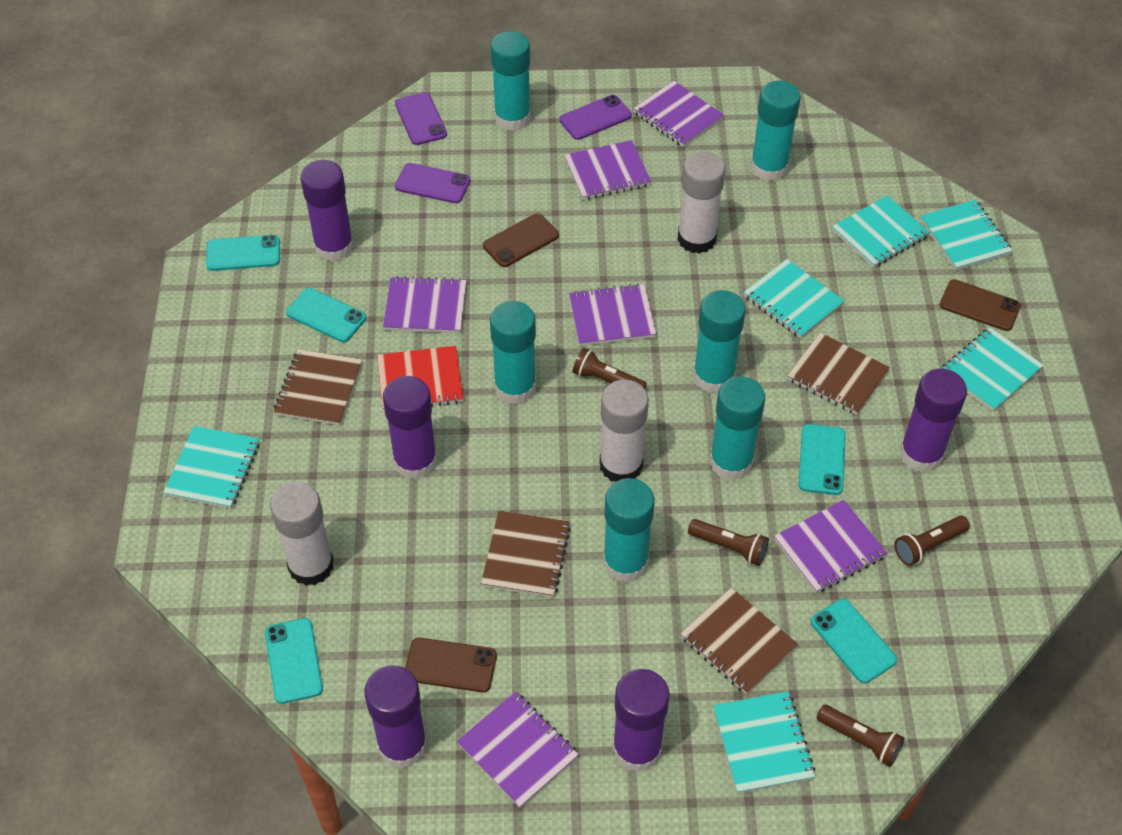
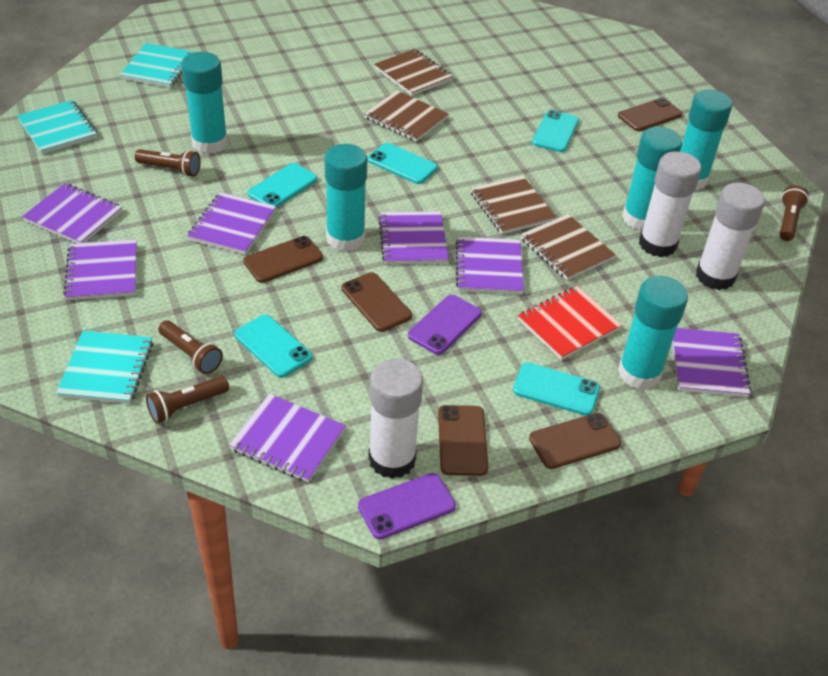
brown phone: [405,638,497,692] [483,213,559,267] [940,279,1021,331] = 3 -> [243,236,323,283] [341,272,412,332] [438,405,488,476] [529,413,621,469] [618,98,682,131] = 5
purple glue stick: [300,160,354,262] [364,665,427,769] [383,376,437,480] [612,669,670,772] [900,369,967,473] = 5 -> none = 0
purple notebook: [383,276,467,333] [457,691,579,808] [564,140,651,200] [569,283,656,346] [633,81,724,147] [774,500,887,593] = 6 -> [22,183,122,243] [63,239,137,301] [187,192,276,255] [229,394,346,483] [378,211,449,265] [456,236,524,294] [672,328,751,397] = 7
purple phone: [395,92,447,145] [395,163,470,203] [559,95,632,140] = 3 -> [358,473,456,539] [408,295,482,355] = 2
turquoise glue stick: [490,301,536,404] [491,31,531,131] [603,478,655,582] [693,290,746,393] [709,376,765,480] [750,81,801,181] = 6 -> [181,52,228,154] [325,144,367,252] [618,276,688,390] [622,127,682,230] [680,89,733,190] = 5
turquoise notebook: [163,426,260,509] [713,691,815,794] [744,259,844,338] [832,195,930,268] [920,200,1013,270] [942,327,1044,412] = 6 -> [17,100,97,154] [56,331,153,404] [120,43,194,88] = 3

